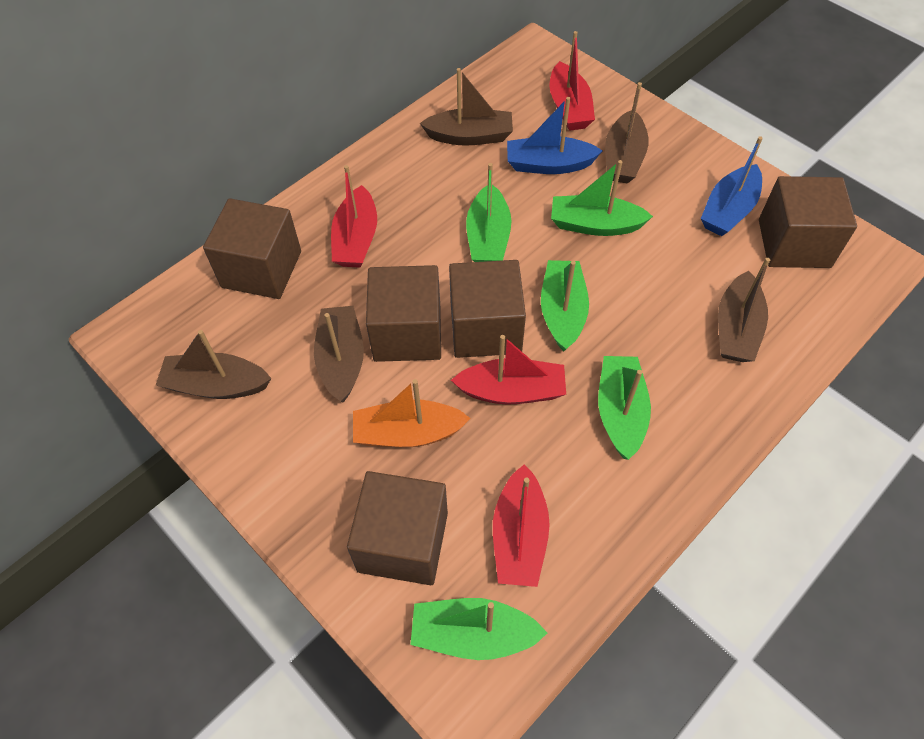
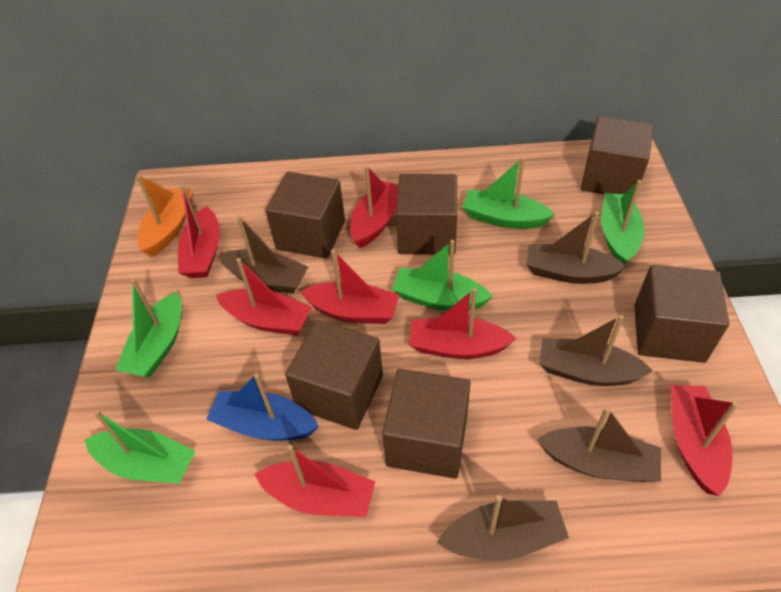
blue boat: [507,97,602,174] [701,136,763,236] = 2 -> [206,373,319,441] = 1
brown cube: [203,198,301,299] [347,471,448,585] [366,265,441,362] [449,260,526,358] [759,176,857,268] = 5 -> [266,172,345,259] [285,320,383,430] [382,369,471,479] [396,174,457,255] [581,116,654,194] [634,265,729,363] = 6
red boat: [331,165,377,268] [451,335,566,405] [493,464,550,587] [549,31,595,131] = 4 -> [178,185,220,278] [216,258,312,335] [254,445,375,517] [300,249,399,324] [350,166,398,248] [409,288,516,359] [671,386,738,496] = 7

